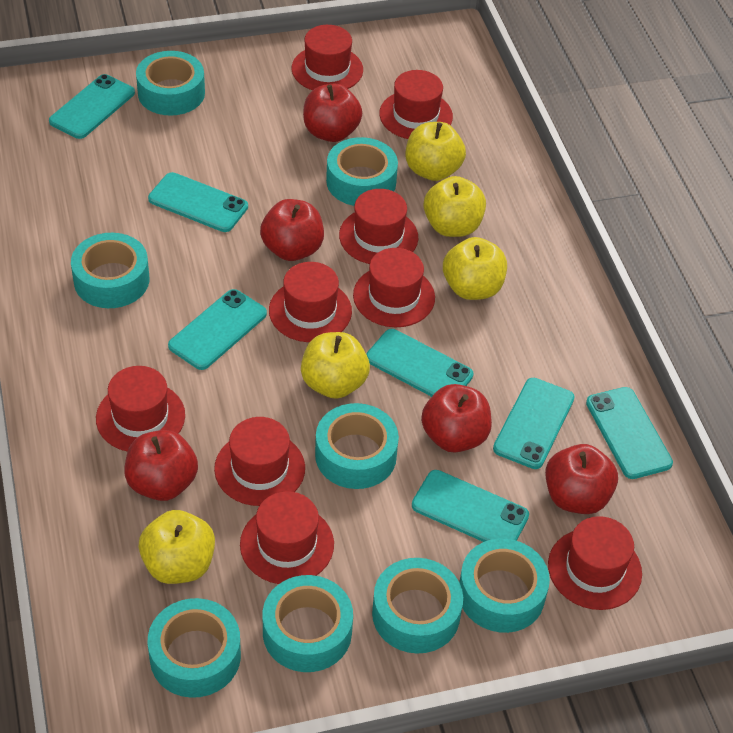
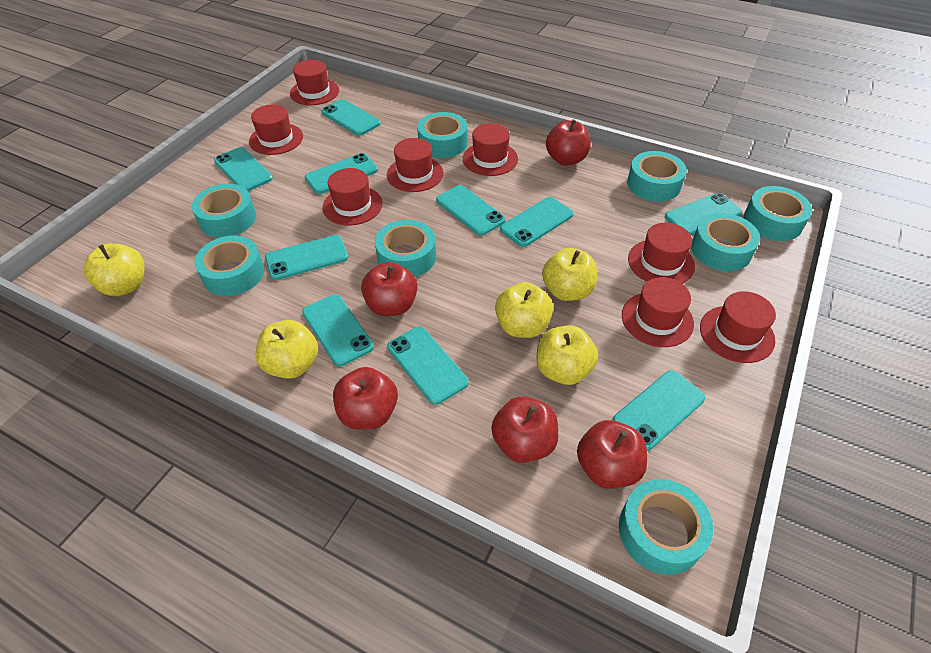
red hat: [96,366,185,452] [214,417,305,506] [240,491,334,584] [269,262,352,342] [292,25,363,90] [339,189,418,264] [353,248,435,327] [379,70,453,139] [548,516,642,610] = 9 -> [249,104,303,155] [290,60,339,105] [322,168,383,225] [387,138,443,192] [463,123,518,176] [622,277,694,347] [628,223,695,284] [700,291,776,363] = 8
turquoise phone: [49,74,135,139] [148,172,248,232] [168,289,267,370] [366,329,473,397] [412,470,529,542] [493,378,575,469] [586,387,673,479] = 7 -> [214,147,273,191] [265,235,348,280] [302,294,374,366] [305,153,378,194] [321,99,381,136] [387,327,469,405] [436,185,506,236] [500,197,574,247] [613,370,706,451] [665,193,742,236] = 10

